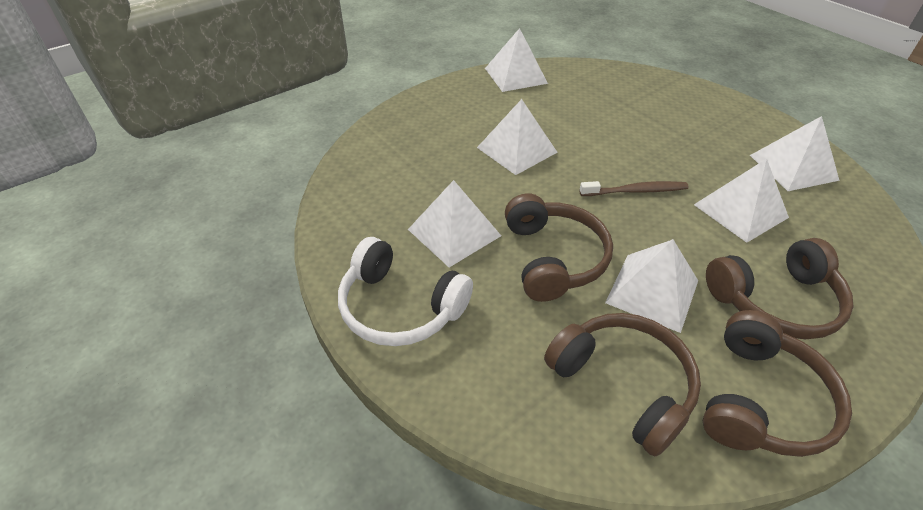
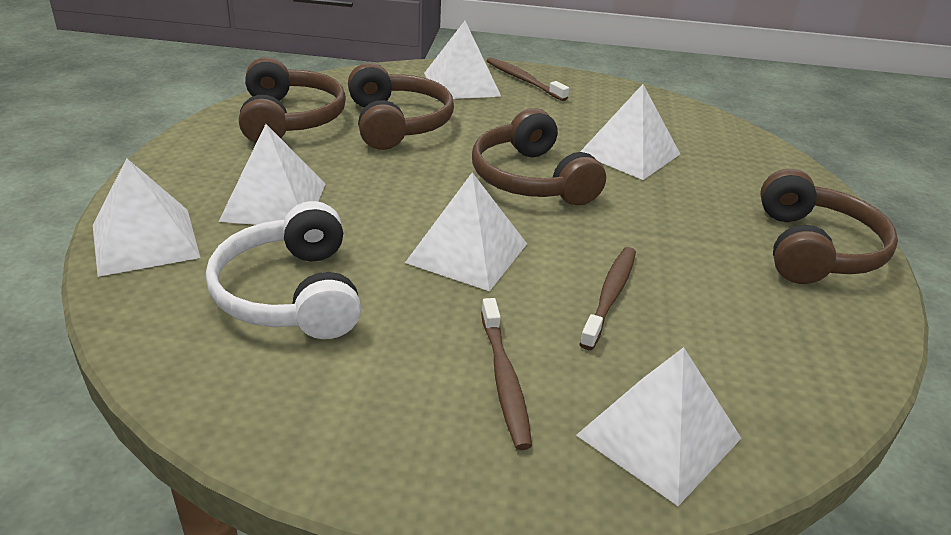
brown toothbrush: [580,181,689,196] = 1 -> [481,298,532,450] [487,57,569,101] [579,247,636,350] = 3

